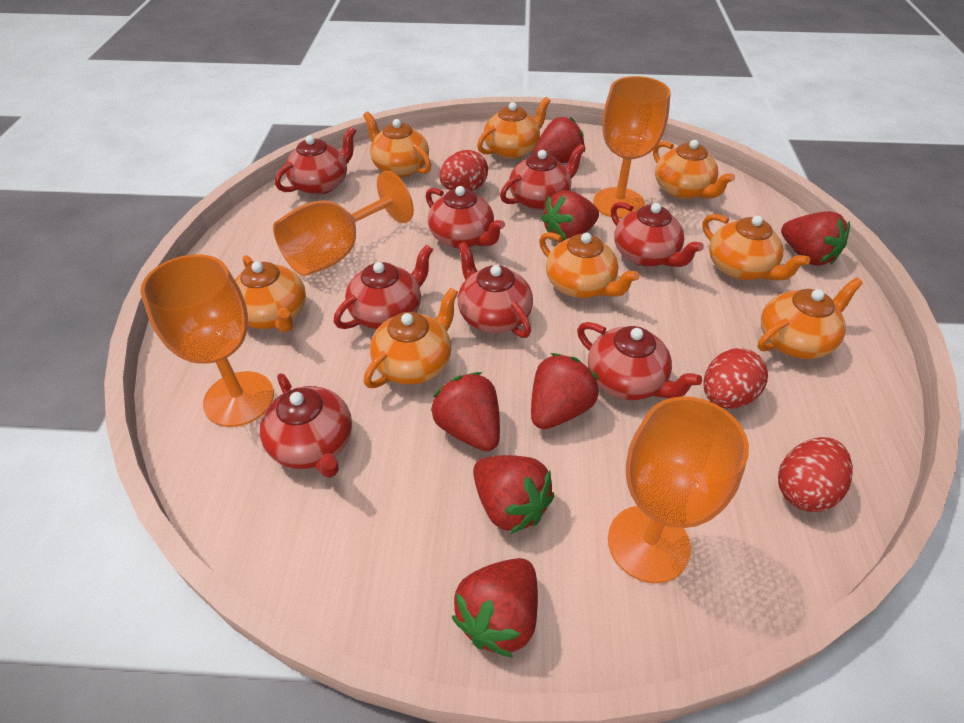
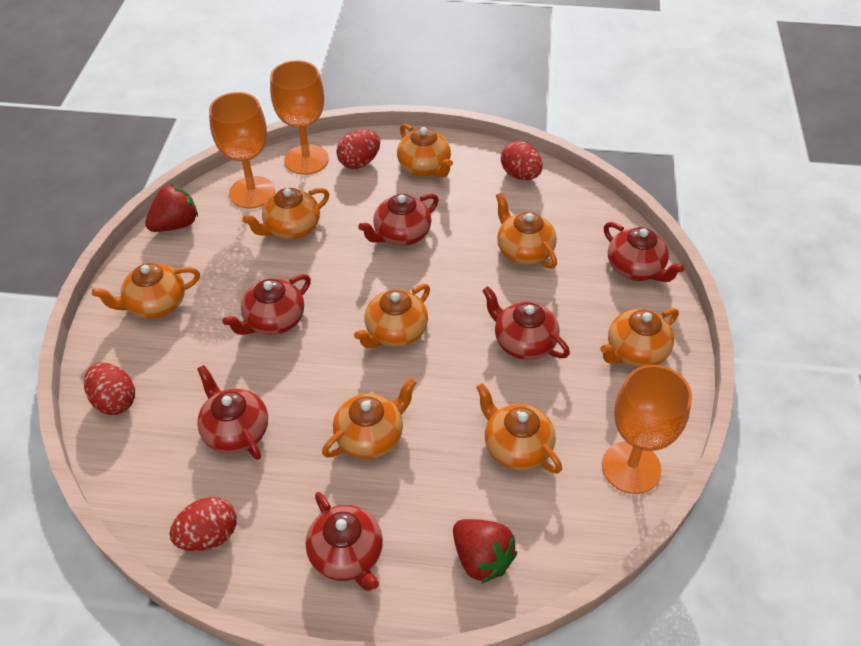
orange goblet: [140,254,274,427] [273,171,414,276] [593,76,671,219] [608,396,749,583] = 4 -> [209,92,275,209] [270,60,329,175] [602,365,692,494] = 3
red egg: [439,150,488,191] [703,348,768,408] [778,437,853,512] = 3 -> [84,363,135,415] [170,497,237,551] [336,130,380,169] [501,141,543,180] = 4
red strawberry: [431,372,500,451] [452,558,538,658] [473,455,554,534] [531,353,599,429] [533,117,585,163] [541,190,599,242] [781,211,850,266] = 7 -> [145,184,198,232] [453,519,517,584] = 2
red teapot: [260,373,352,478] [275,127,356,195] [334,244,433,329] [426,186,505,249] [458,242,533,338] [500,144,586,210] [577,322,702,400] [611,202,704,267] = 8 -> [197,365,268,460] [222,274,311,335] [306,492,383,591] [358,193,439,246] [482,286,570,360] [604,222,685,282] = 6

